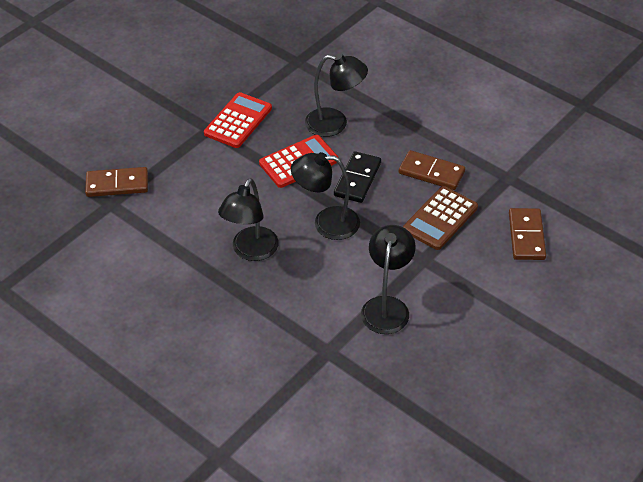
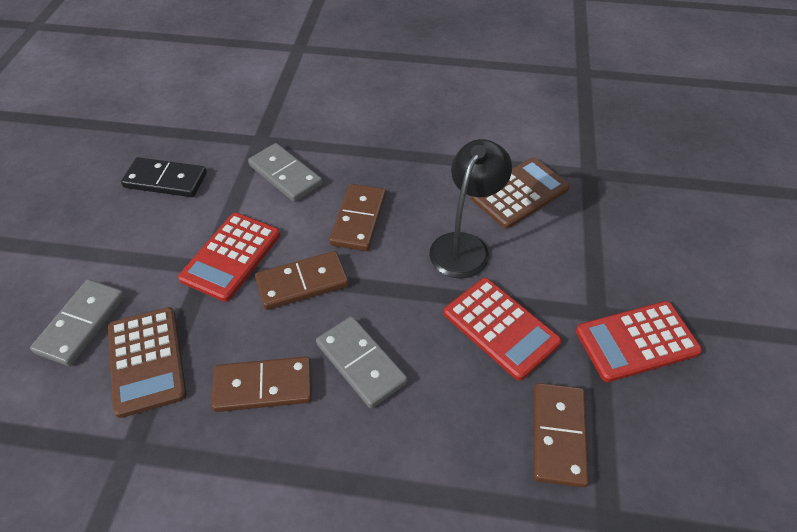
black lamp: [218,178,279,261] [291,152,360,240] [305,53,368,137] [361,225,415,334] = 4 -> [429,139,512,279] = 1
brown calculator: [403,186,478,250] = 1 -> [108,307,186,418] [470,158,570,229] = 2
brown domino: [85,167,148,197] [399,150,465,190] [509,208,546,260] = 3 -> [211,356,312,412] [255,251,349,310] [329,184,386,251] [533,383,589,488] = 4
grey domino: none = 0 -> [30,279,125,366] [248,143,322,202] [316,316,408,409] = 3
red calculator: [204,92,272,148] [259,135,339,188] = 2 -> [178,213,280,302] [444,278,562,380] [576,301,702,382] = 3

